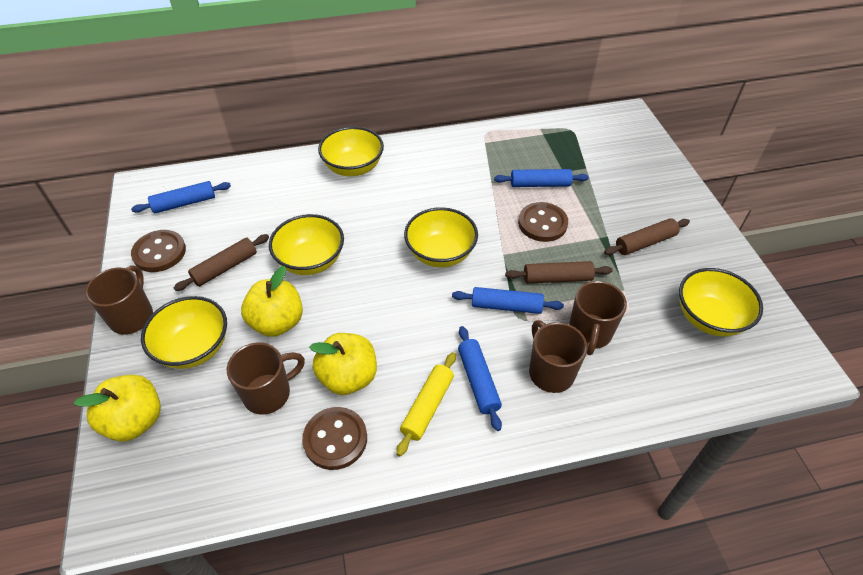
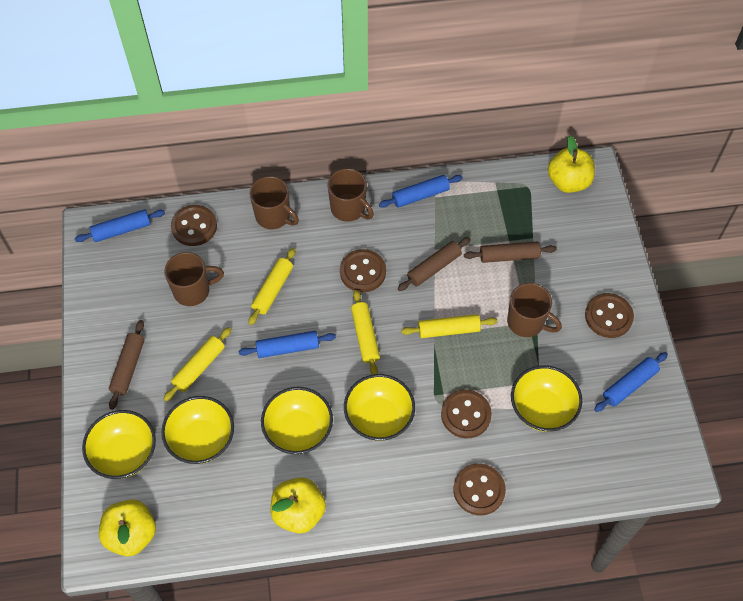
brown button: [131,230,186,272] [302,407,367,470] [518,202,568,242] = 3 -> [171,205,217,246] [340,249,386,292] [441,390,492,438] [453,464,506,515] [585,293,634,338] = 5
yellow rolling pin: [396,352,456,456] = 1 -> [163,327,232,401] [248,248,295,325] [351,290,380,375] [401,314,498,338] = 4

